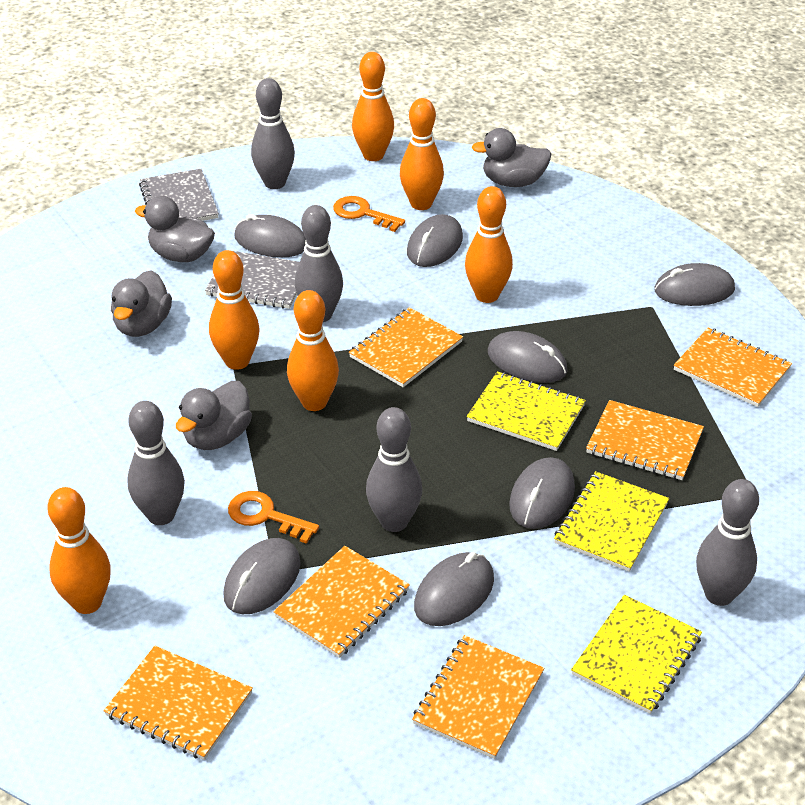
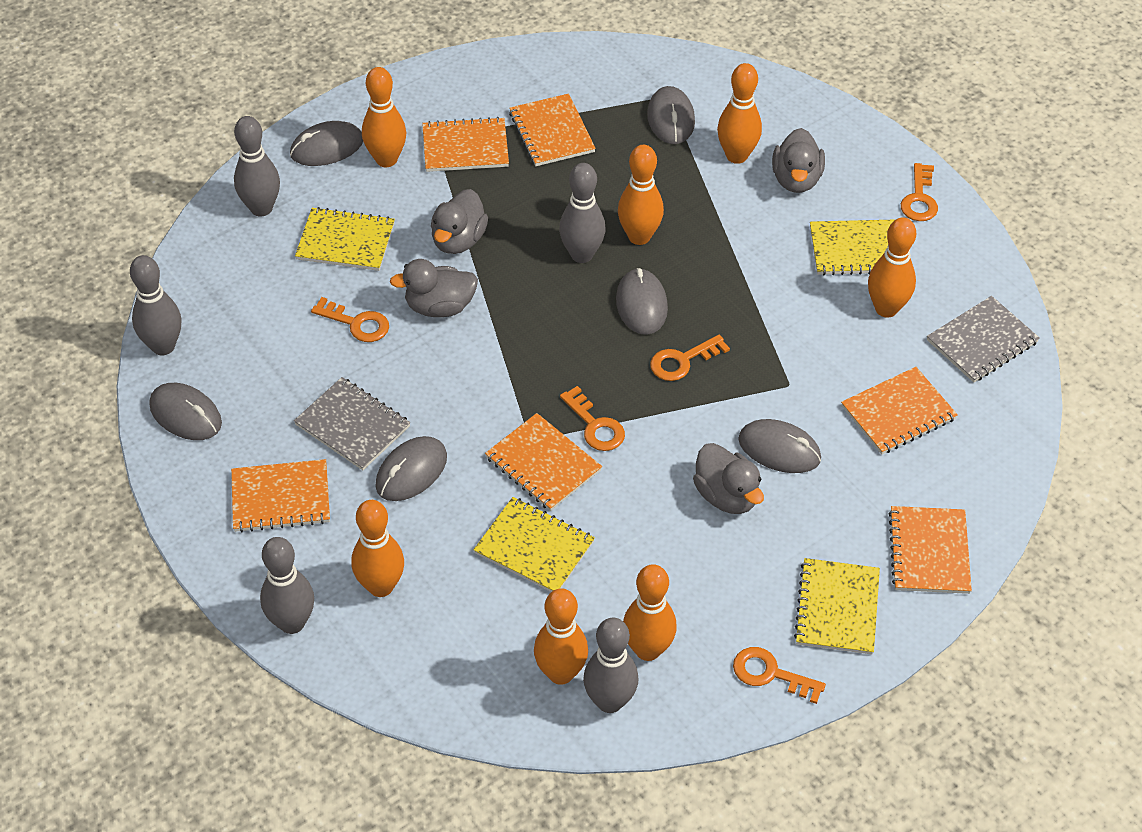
grey mouse: [223,538,300,614] [234,214,306,258] [407,214,463,267] [414,552,494,626] [488,331,567,383] [509,457,575,529] [654,263,735,306] = 7 -> [150,383,222,440] [290,121,363,166] [375,436,447,501] [616,268,668,335] [647,86,695,144] [738,419,821,473] = 6
orange bowling pin: [47,487,111,614] [209,250,260,370] [287,290,339,411] [352,52,394,161] [400,98,444,210] [465,186,513,303] = 6 -> [352,500,404,597] [362,67,406,167] [534,588,588,685] [618,145,664,245] [623,564,677,661] [717,63,762,164] [868,217,916,317] = 7
orange key: [228,491,319,544] [333,196,405,232] = 2 -> [311,297,389,342] [560,386,625,451] [650,335,730,381] [733,647,826,704] [901,163,938,221] = 5
yellow notebook: [467,371,586,451] [554,471,669,572] [571,595,702,714] = 3 -> [295,207,395,271] [473,497,595,592] [794,558,880,654] [810,220,895,275] = 4

